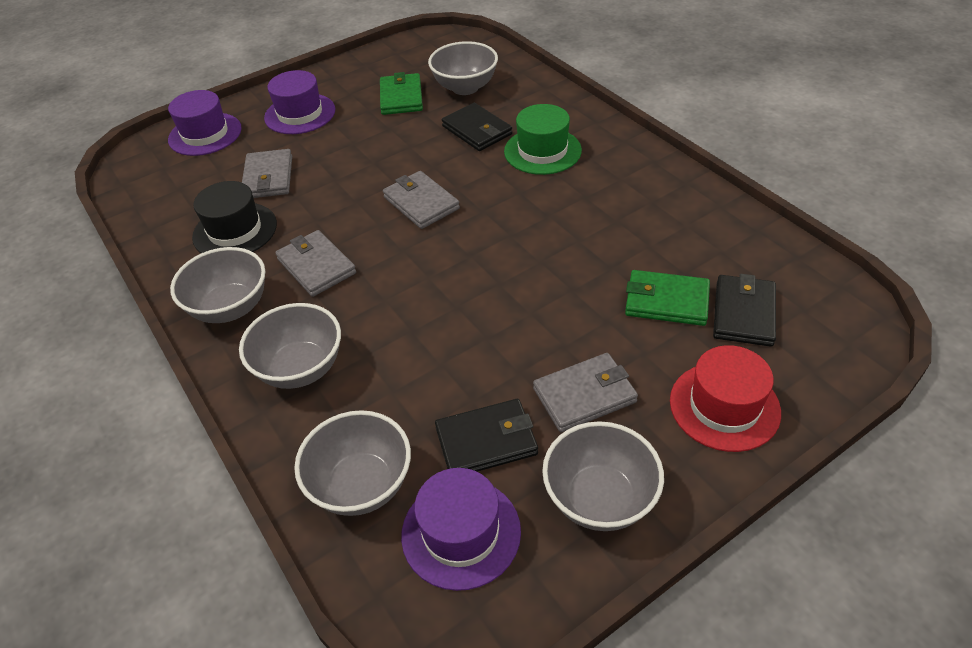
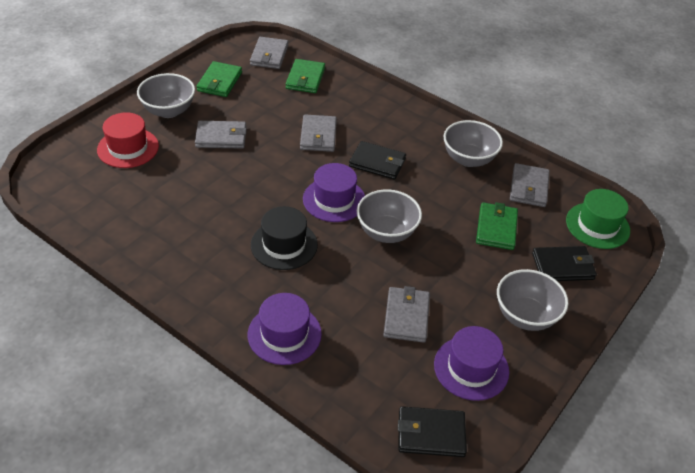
green wallet: [380,72,423,115] [625,270,710,326] = 2 -> [197,61,242,97] [286,59,325,93] [476,202,518,250] = 3
grey bowl: [170,247,265,323] [239,303,341,389] [294,410,411,516] [428,41,498,95] [542,421,664,531] = 5 -> [137,73,195,118] [357,189,422,243] [444,120,503,167] [497,269,568,331] = 4
grey wallet: [242,149,292,198] [275,230,356,297] [383,171,460,229] [533,353,638,432] = 4 -> [195,121,247,149] [250,37,288,69] [300,115,337,152] [384,286,430,343] [510,163,550,207] = 5

